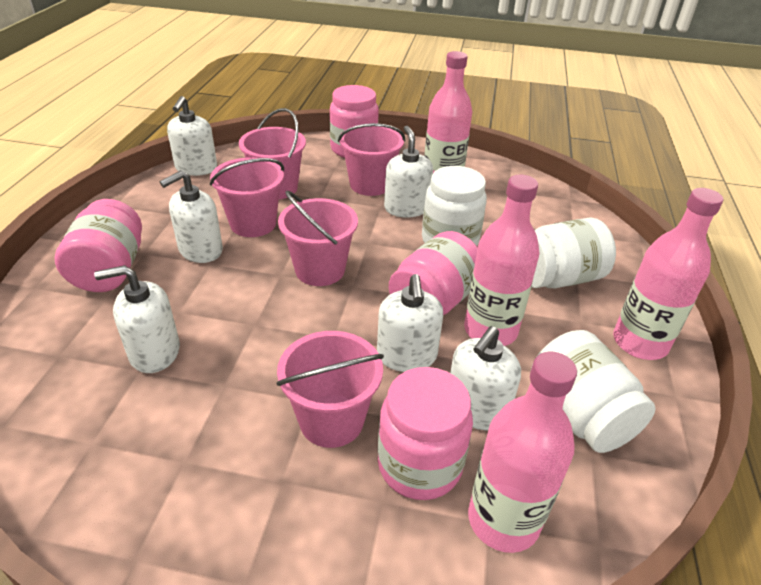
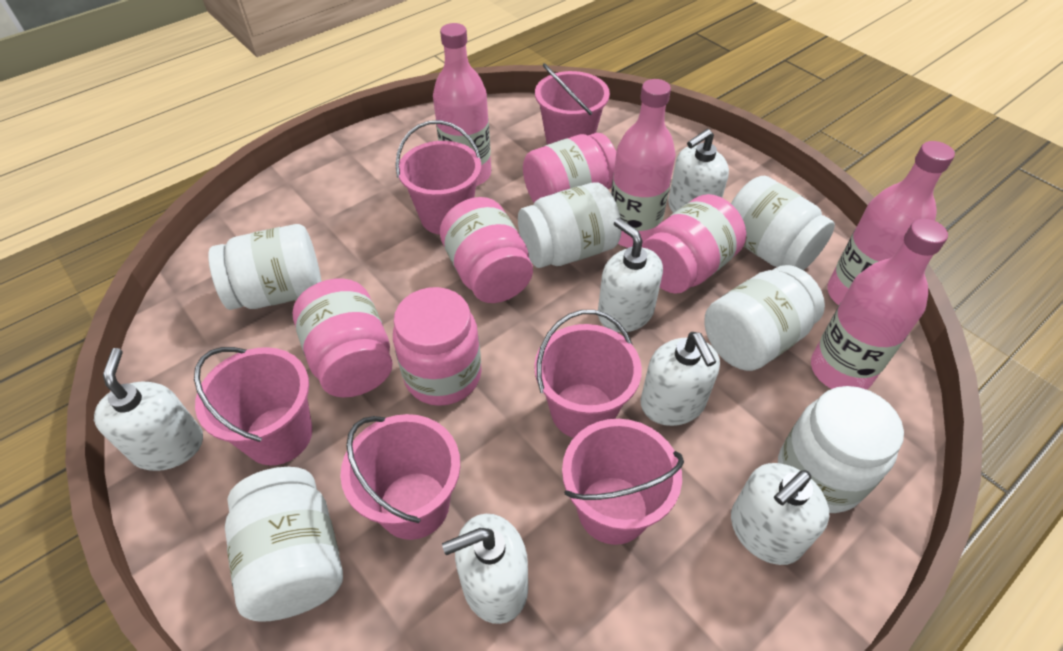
pink bucket: [210,157,284,237] [239,108,306,199] [276,331,384,448] [278,191,358,286] [338,123,405,196] = 5 -> [194,347,312,466] [340,414,460,540] [395,120,481,235] [534,310,642,438] [535,63,610,145] [562,419,684,545] = 6
pink jar: [55,199,142,292] [330,85,379,158] [378,367,473,500] [389,231,478,315] = 4 -> [293,279,393,398] [393,287,482,406] [440,197,533,303] [523,133,616,203] [642,194,746,294] = 5
white jar: [422,166,487,246] [531,330,656,453] [532,218,616,288] = 3 -> [208,224,321,310] [225,467,343,622] [518,183,622,268] [704,265,825,371] [731,176,835,270] [778,386,904,513] = 6

